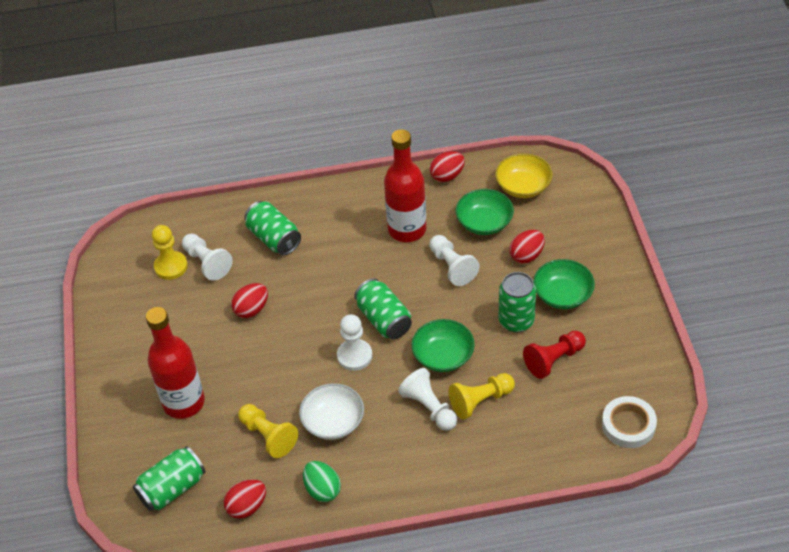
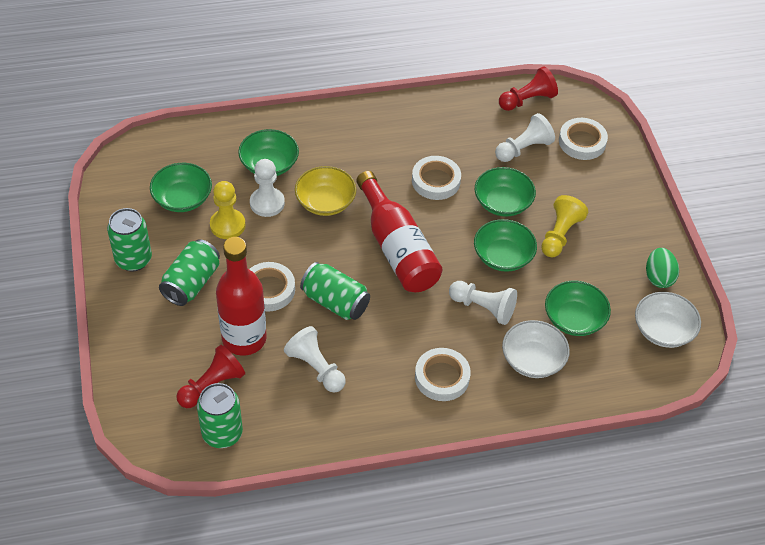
green bowl: [411,319,475,372] [456,189,514,235] [533,259,595,309] = 3 -> [150,163,212,212] [238,129,299,176] [474,219,537,272] [475,167,536,217] [545,281,611,336] = 5
red egg: [223,479,266,519] [231,283,268,318] [430,151,465,182] [509,230,545,264] = 4 -> none = 0
red pawn: [523,330,586,379] = 1 -> [176,345,245,408] [499,66,558,111] = 2
white bowl: [299,383,364,440] = 1 -> [502,320,570,378] [635,292,701,348] = 2
white tape: [602,396,657,448] = 1 -> [249,262,295,311] [412,156,461,200] [415,348,471,401] [559,118,608,160] = 4
yellow pawn: [152,225,188,280] [238,404,298,458] [448,373,515,419] = 3 -> [210,181,246,239] [541,195,588,257] = 2

